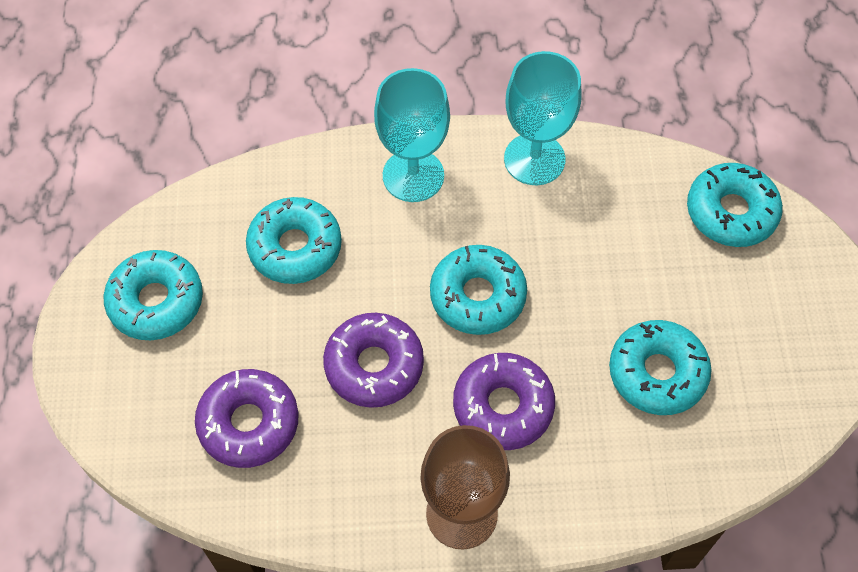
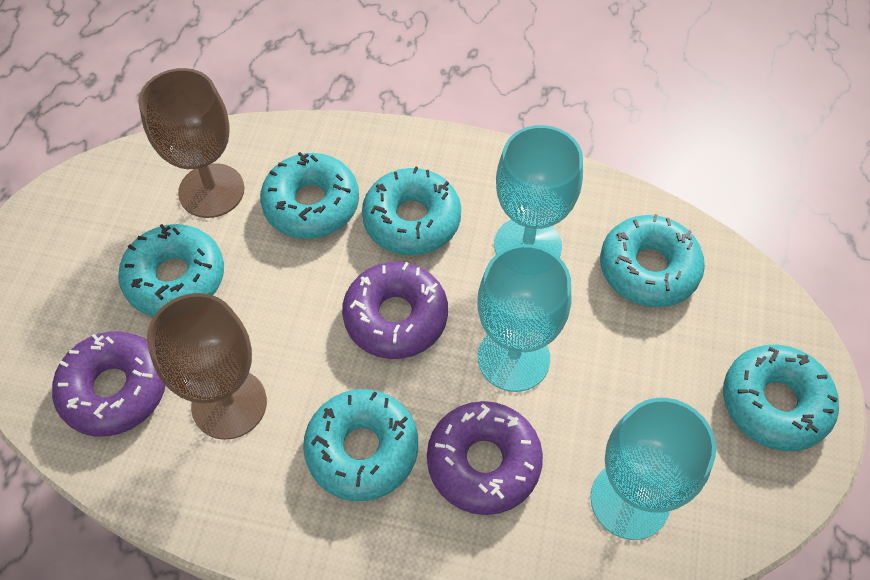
brown goblet: [421,425,510,550] = 1 -> [138,68,244,218] [147,293,267,440] = 2
turquoise donut: [103,250,203,340] [246,197,342,284] [430,245,527,335] [609,320,712,415] [687,163,783,247] = 5 -> [118,224,224,316] [260,152,359,239] [303,389,418,501] [362,166,461,255] [600,214,705,307] [723,345,839,451] = 6
turquoise goblet: [374,68,450,202] [504,51,581,185] = 2 -> [477,244,572,392] [494,125,583,257] [590,398,716,540] = 3

